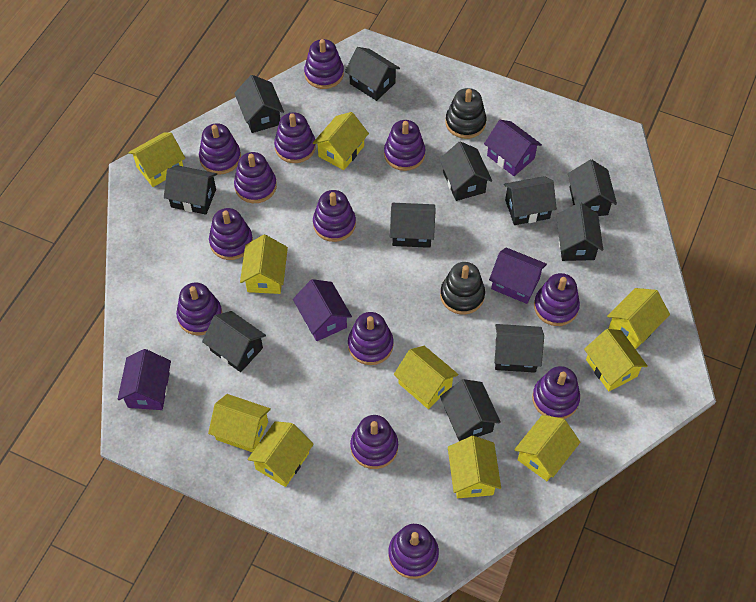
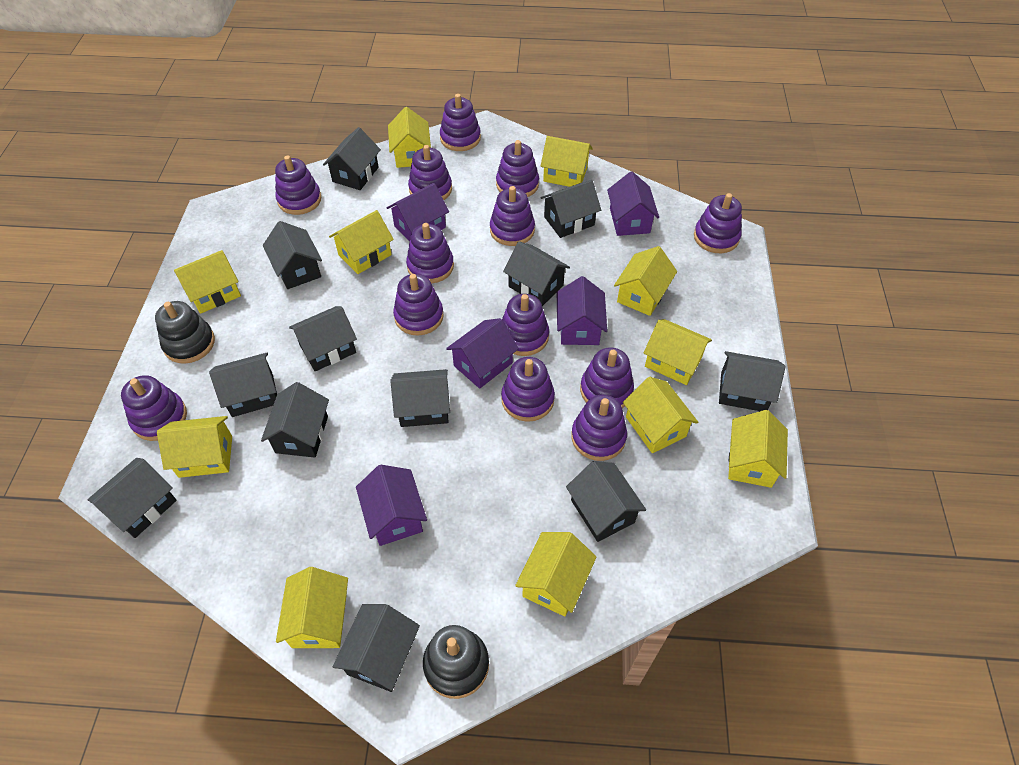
black house: [164,165,217,215] [202,311,266,372] [234,75,284,133] [345,47,400,101] [390,203,436,248] [439,141,492,201] [440,379,501,441] [494,324,544,373] [504,176,557,225] [556,203,603,261] [568,159,617,216] = 11 -> [88,458,177,538] [209,353,277,417] [261,382,329,458] [263,221,322,289] [289,306,357,371] [323,127,381,190] [333,604,420,692] [390,369,450,427] [503,242,570,306] [540,180,601,238] [566,461,646,542] [719,351,785,411] = 12
purple house: [118,349,171,410] [293,279,352,341] [484,120,542,176] [489,247,547,304] = 4 -> [356,465,427,546] [387,183,449,241] [446,318,519,389] [557,276,607,345] [607,172,659,236] = 5
yellow house: [128,132,185,187] [208,394,271,452] [240,235,288,294] [247,421,314,487] [313,112,369,170] [394,346,459,409] [448,436,501,498] [514,415,580,481] [584,329,648,392] [607,288,670,349] = 10 -> [157,416,232,478] [174,250,241,314] [276,567,348,648] [329,210,394,274] [388,107,431,168] [515,532,597,617] [541,136,593,187] [614,246,677,316] [623,377,698,453] [644,319,712,385] [728,410,788,488] = 11

